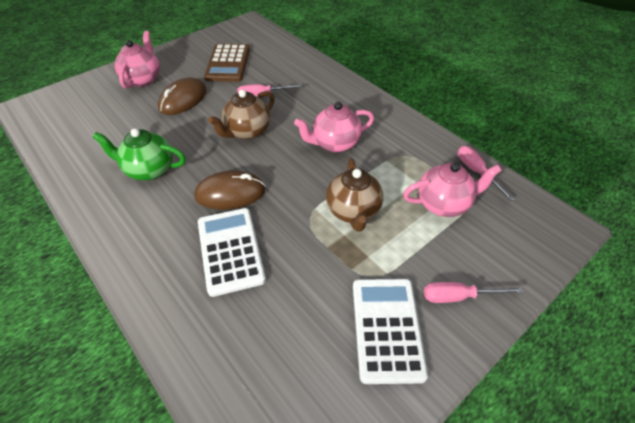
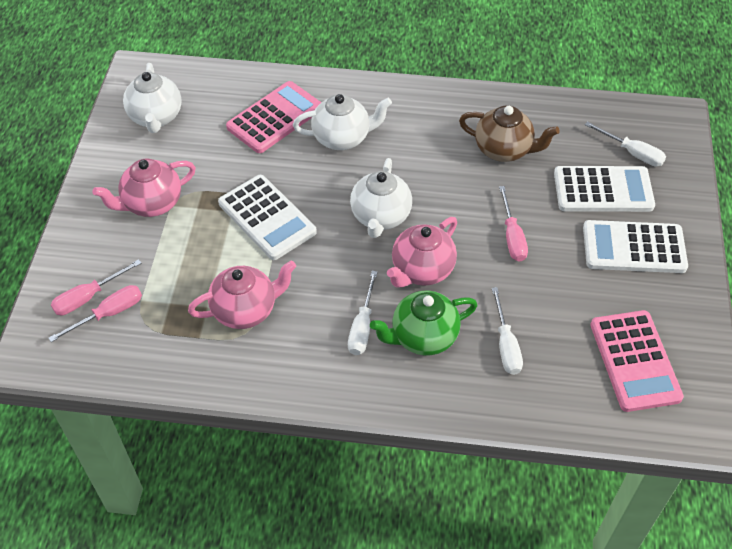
brown calculator: [204,44,250,82] = 1 -> none = 0
brown mouse: [158,77,207,115] [194,171,266,210] = 2 -> none = 0
brown teapot: [208,89,275,140] [326,158,384,232] = 2 -> [459,105,560,162] = 1
pink calculator: none = 0 -> [226,81,321,153] [590,310,684,412] = 2
white calculator: [198,208,266,297] [353,279,428,384] = 2 -> [218,175,317,260] [554,166,655,212] [583,220,688,273] = 3
white screwdriver: none = 0 -> [348,271,378,355] [492,287,523,375] [585,122,666,167] = 3
white teapot: none = 0 -> [123,63,181,133] [293,94,392,150] [350,158,412,238] = 3

